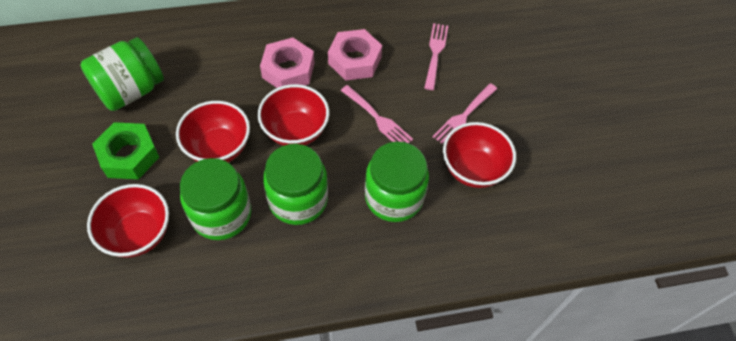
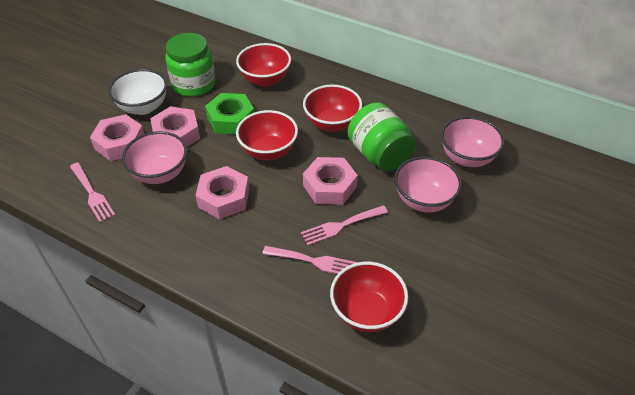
green jar: [81,37,164,111] [180,158,251,240] [263,144,328,225] [365,142,429,222] = 4 -> [165,33,216,97] [348,102,416,171] = 2
pink bowl: none = 0 -> [122,131,187,184] [394,156,462,213] [441,116,504,167] = 3
pink nut: [260,37,314,88] [328,29,382,81] = 2 -> [90,114,144,161] [150,106,200,147] [195,166,249,219] [303,157,358,205] = 4
white bowl: none = 0 -> [108,69,167,115] = 1

